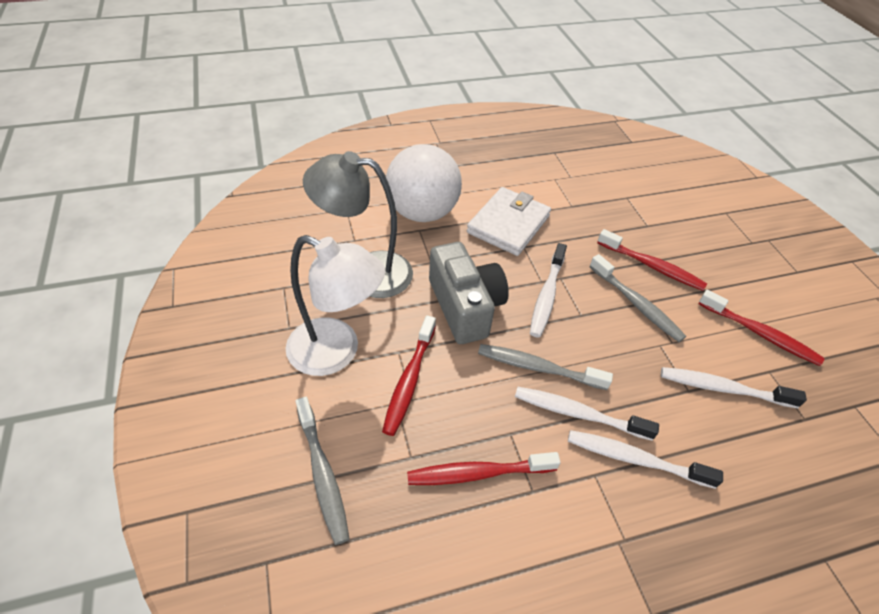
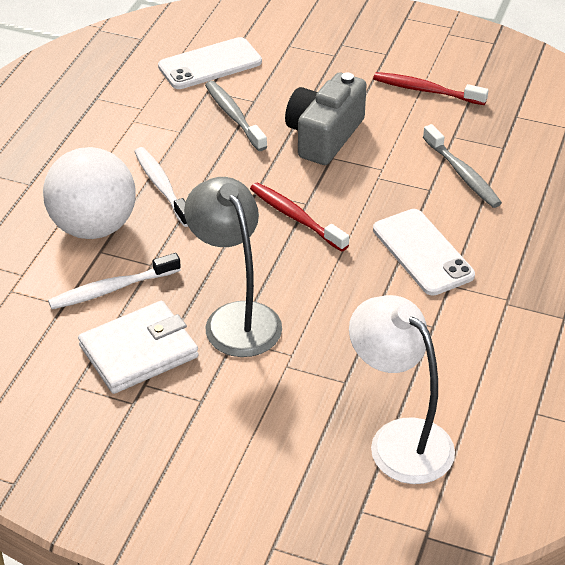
grey toothbrush: [295,397,349,545] [478,344,613,390] [589,254,686,342] = 3 -> [205,81,267,151] [423,124,502,208] = 2
red toothbrush: [382,315,436,436] [407,452,561,485] [597,229,707,291] [698,290,824,366] = 4 -> [250,183,349,252] [373,72,488,105] = 2
white phone: none = 0 -> [158,37,262,89] [373,209,475,296] = 2
white toothbrush: [515,387,659,441] [530,243,567,338] [568,430,723,489] [661,367,807,408] = 4 -> [48,253,181,309] [134,147,188,227] = 2

